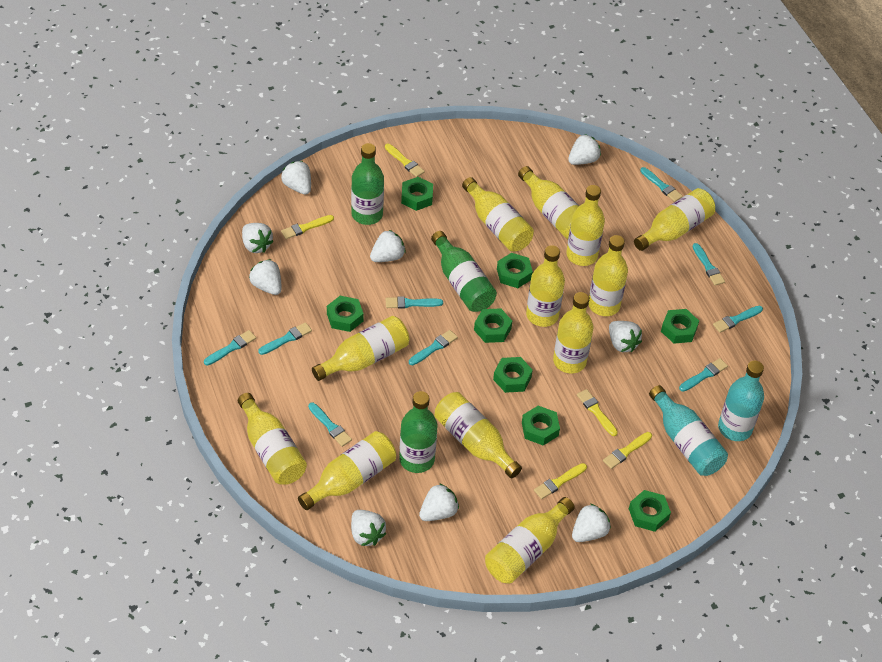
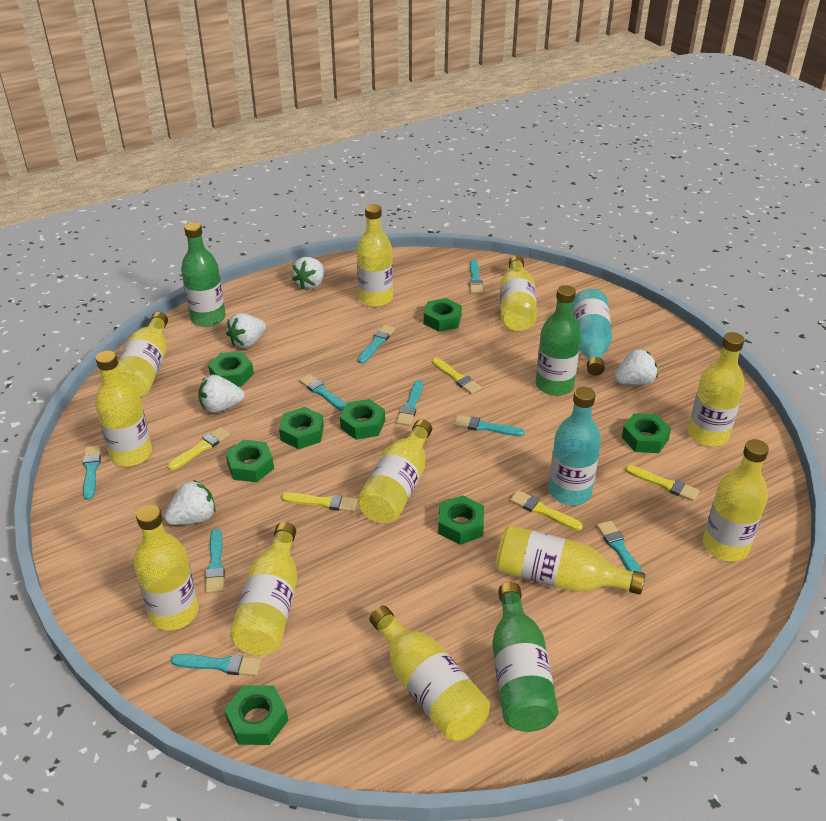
white strawberry: [242,223,274,253] [249,259,282,295] [281,161,311,195] [351,510,386,546] [370,230,406,262] [419,483,459,521] [568,134,601,165] [572,504,611,542] [609,321,642,352] = 9 -> [164,480,216,525] [198,375,244,413] [226,313,266,348] [292,257,324,290] [614,349,658,385] = 5
yellow bottle: [238,393,307,485] [298,431,396,510] [312,316,409,381] [434,392,522,478] [462,177,534,252] [485,497,575,584] [518,166,579,239] [526,245,565,327] [553,292,593,373] [566,185,605,266] [588,235,628,316] [634,188,715,251] = 12 -> [95,350,152,466] [117,312,168,398] [134,504,199,631] [230,522,297,655] [357,204,393,307] [358,419,432,524] [369,606,490,741] [496,525,645,595] [500,256,537,332] [688,332,745,447] [703,439,769,562] = 11

